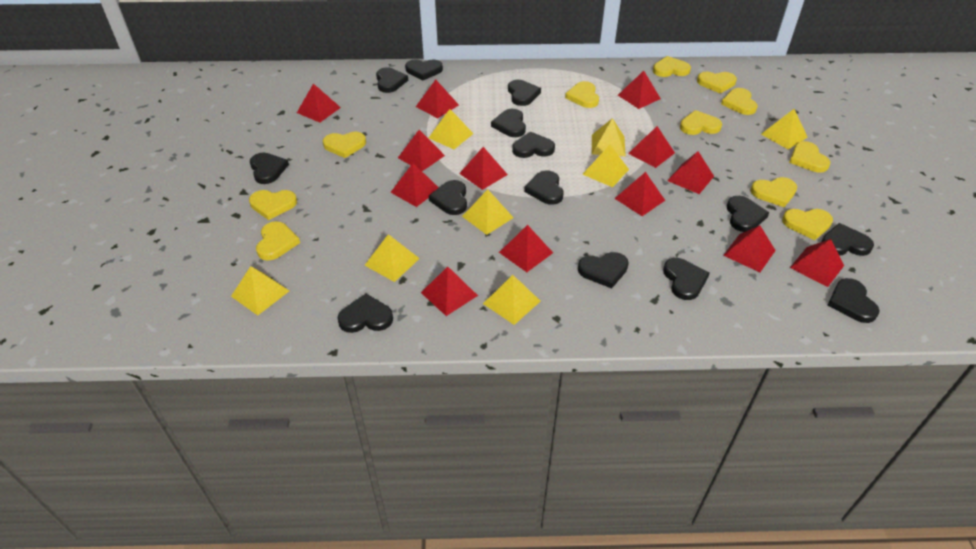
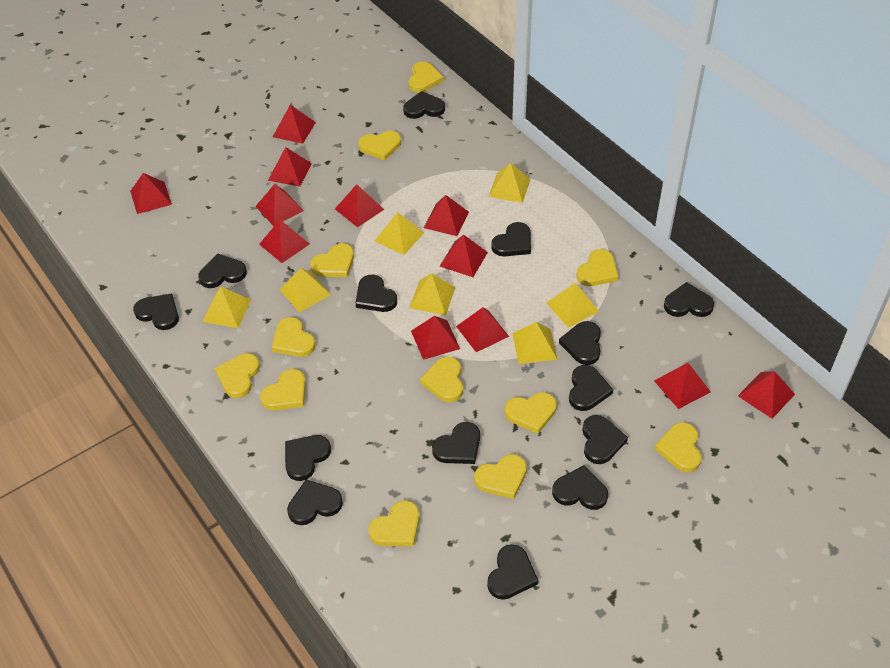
red pyramid: [297,83,341,123] [390,163,439,207] [398,130,445,171] [416,80,459,118] [421,267,478,316] [459,147,508,190] [499,225,553,272] [614,172,665,216] [618,71,661,109] [628,126,675,168] [667,151,714,194] [723,225,776,272] [790,239,844,287] = 13 -> [130,173,172,214] [255,184,304,226] [259,220,310,263] [268,147,312,187] [273,105,316,144] [335,184,384,227] [411,316,460,360] [424,195,469,236] [440,234,488,277] [456,307,509,352] [654,363,711,409] [738,371,795,419] = 12
yellow heart: [249,190,297,220] [256,221,300,261] [323,132,366,158] [565,81,599,108] [653,56,691,77] [680,110,722,135] [697,72,737,94] [721,88,758,115] [750,177,797,207] [782,209,833,240] [789,141,830,173] = 11 -> [215,353,260,398] [260,369,306,410] [272,317,316,357] [310,243,354,277] [358,131,401,160] [368,500,419,546] [409,62,444,92] [420,357,463,402] [474,454,527,499] [505,392,557,434] [577,249,619,286] [655,422,702,472] = 12
yellow pyramid: [231,266,289,315] [364,234,420,282] [429,109,474,149] [462,190,514,235] [483,275,540,325] [582,145,629,187] [592,118,626,156] [761,109,808,149] = 8 -> [202,286,251,328] [280,268,331,313] [375,212,424,255] [409,273,456,315] [488,163,531,203] [512,322,558,364] [546,283,600,328] = 7

